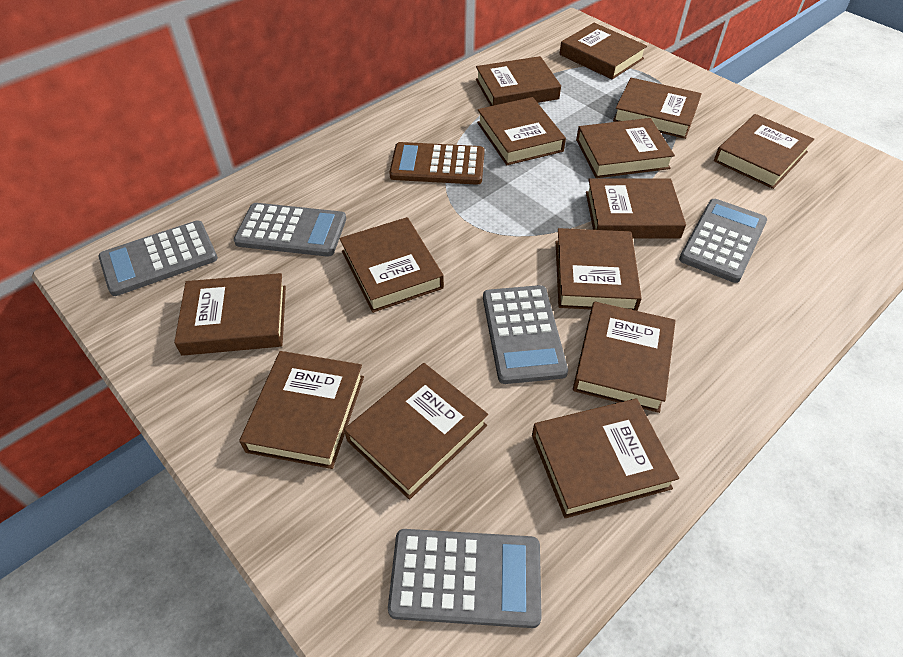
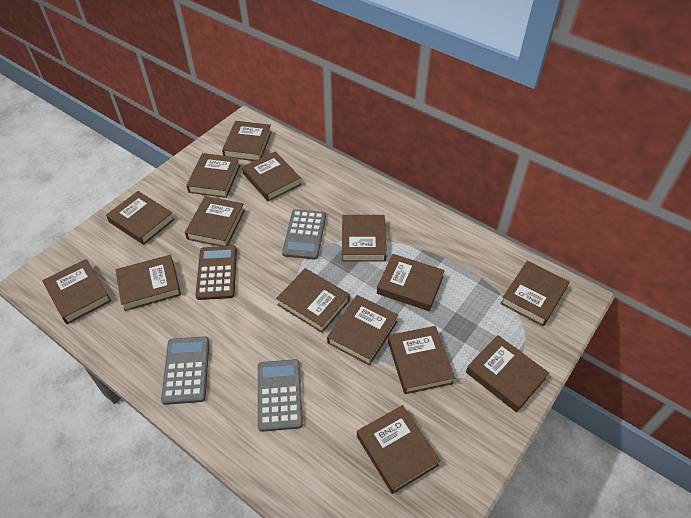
brown book: [174,273,286,356] [239,351,364,469] [339,217,444,313] [344,363,488,500] [476,56,561,106] [477,97,566,165] [532,399,679,518] [556,228,642,311] [559,23,647,79] [573,301,676,413] [576,118,675,178] [586,178,686,239] [613,78,702,139] [714,114,814,189] = 14 -> [42,259,111,324] [106,191,175,245] [116,255,181,311] [185,196,245,246] [186,153,240,198] [222,121,272,161] [242,152,301,201] [276,268,350,333] [327,295,398,365] [342,215,387,262] [357,405,441,494] [377,254,445,311] [388,326,455,394] [466,335,549,412] [500,261,569,326] = 15
grey calculator: [98,220,218,296] [234,203,346,257] [388,529,542,628] [483,285,568,384] [679,199,767,283] = 5 -> [161,336,210,405] [258,359,303,432] [282,209,326,260] = 3

